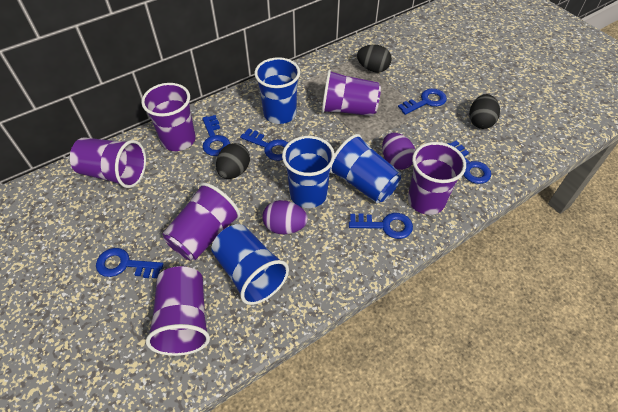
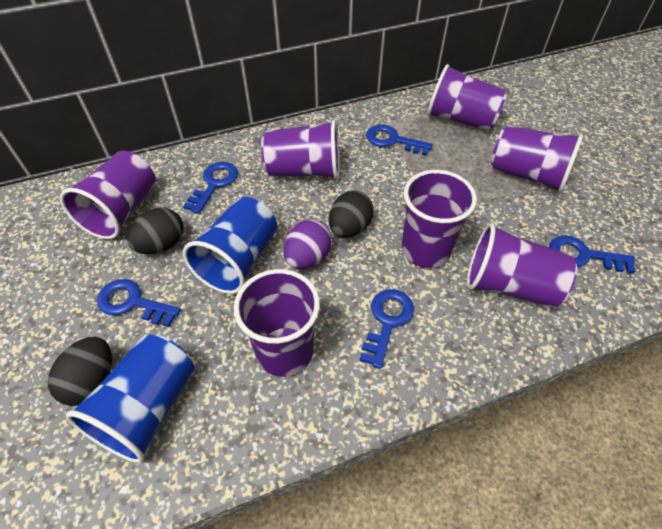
blue cup: [211,224,289,305] [254,57,300,124] [282,136,335,208] [330,134,401,203] = 4 -> [66,334,195,463] [183,197,277,294] = 2
blue key: [96,248,163,278] [202,115,230,156] [240,128,288,161] [349,213,413,239] [398,88,447,115] [448,140,491,184] = 6 -> [97,279,181,327] [183,162,238,214] [359,289,414,369] [366,125,433,156] [549,235,635,274] = 5
purple cup: [70,137,146,188] [141,83,196,151] [146,266,210,356] [163,183,240,260] [321,70,381,116] [408,142,466,215] = 6 -> [60,151,156,239] [234,269,320,377] [261,120,340,180] [402,170,477,268] [427,64,507,131] [467,223,577,308] [491,125,583,193] = 7
purple egg: [262,200,308,234] [382,133,415,170] = 2 -> [283,219,332,269] = 1

